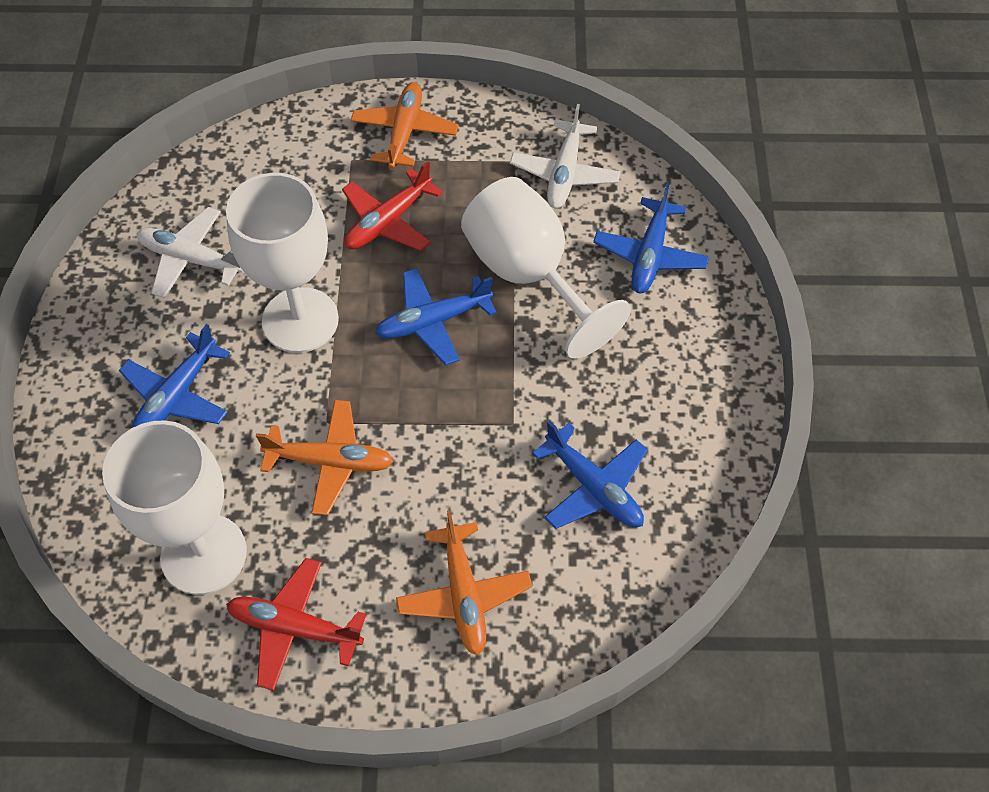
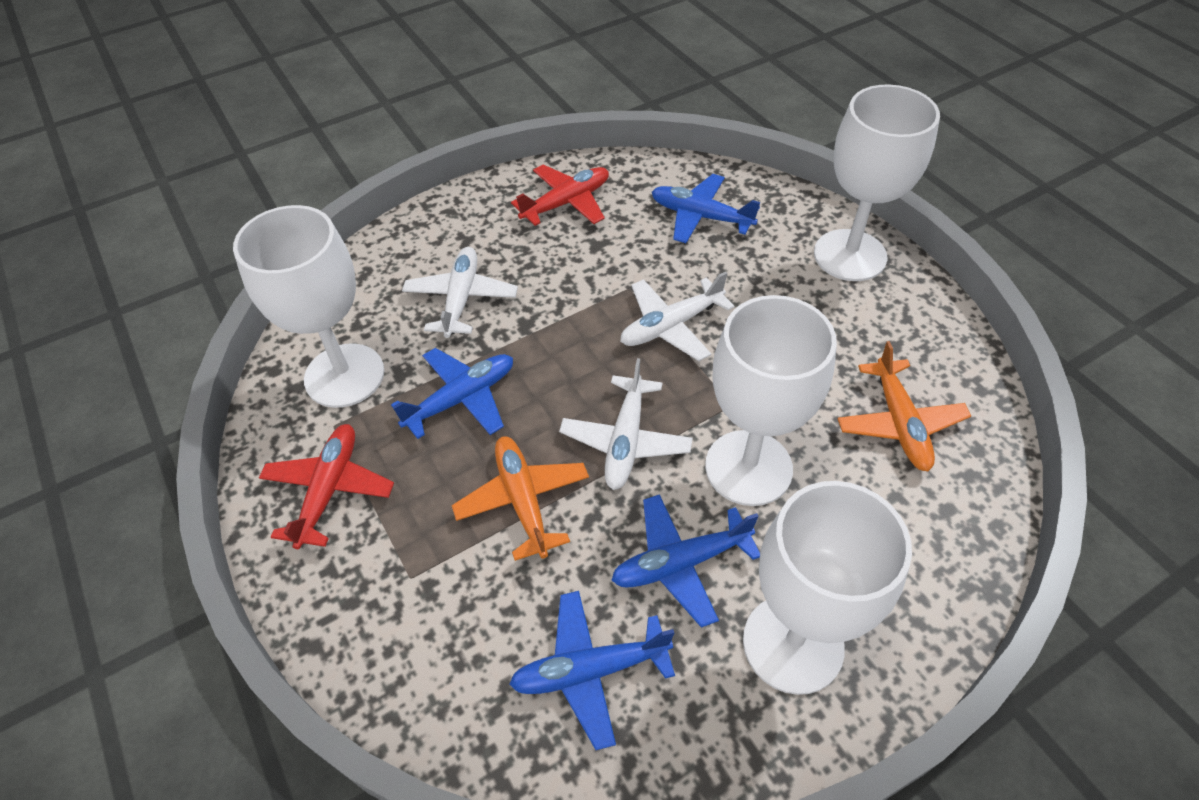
orange plane: [256,400,394,515] [351,82,459,169] [396,511,532,656] = 3 -> [452,436,589,561] [837,341,971,471] = 2
white goblet: [102,420,247,595] [226,173,339,353] [461,177,631,359] = 3 -> [233,205,384,408] [705,295,837,506] [743,481,912,695] [814,84,940,281] = 4
white plane: [136,207,244,298] [510,104,621,208] = 2 -> [402,247,518,338] [559,358,693,490] [620,272,734,361] = 3

